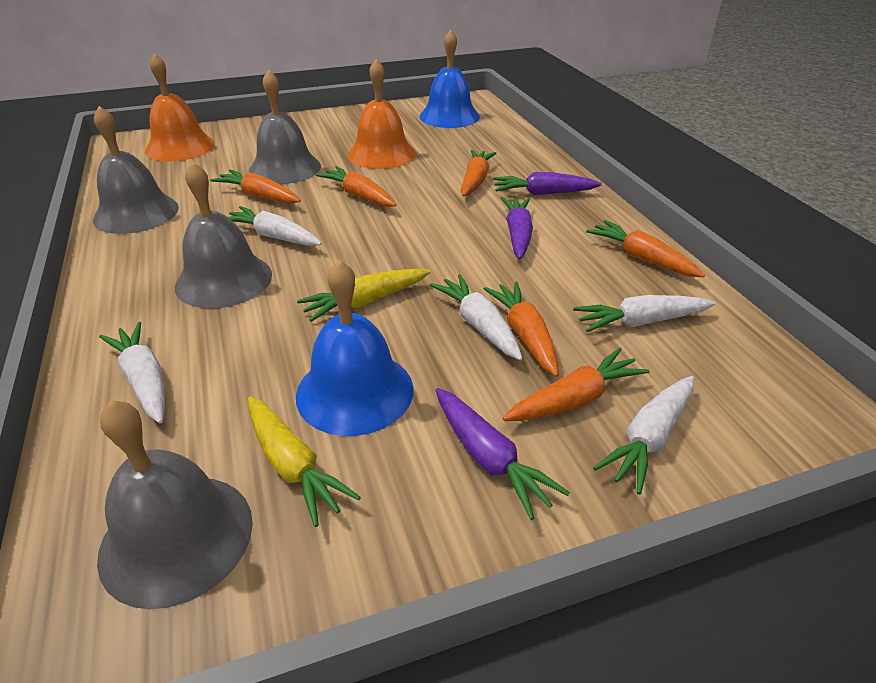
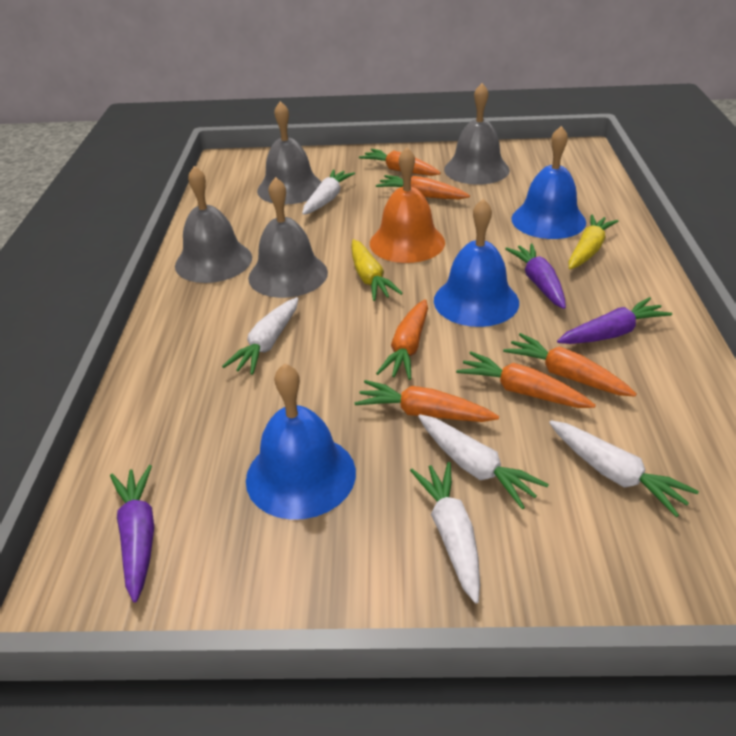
blue bell: [296,260,414,436] [419,29,480,128] = 2 -> [246,363,356,520] [434,199,519,327] [511,126,586,239] = 3
orange bell: [145,53,215,161] [348,59,416,169] = 2 -> [370,147,445,263] = 1

